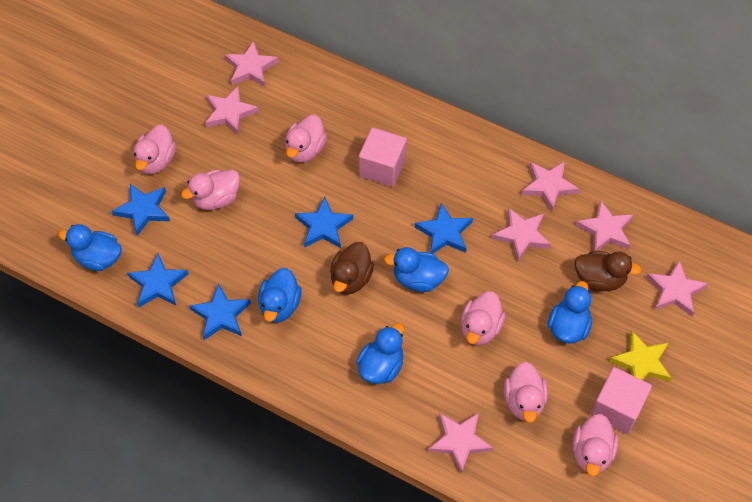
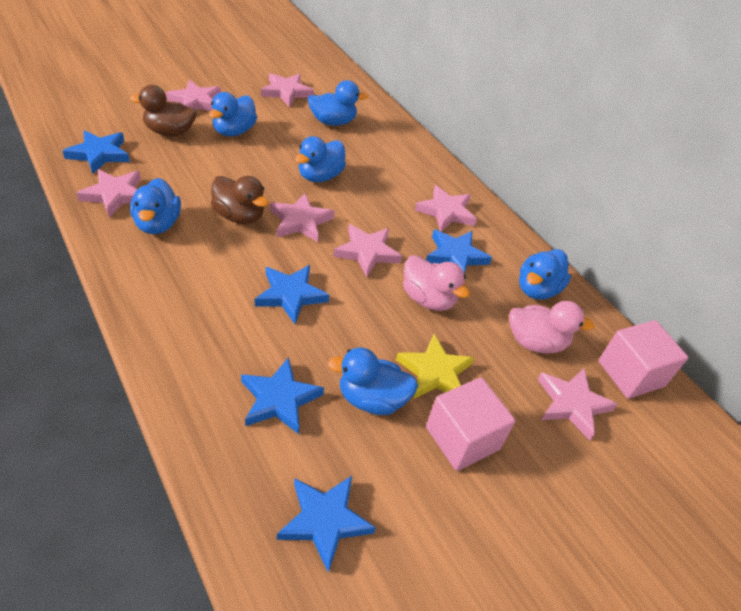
blue duck: [58,224,122,271] [258,268,301,323] [356,323,404,384] [384,247,449,292] [548,281,592,344] = 5 -> [130,178,181,234] [209,92,257,136] [295,136,346,182] [308,80,368,126] [328,347,418,415] [519,249,571,300] = 6
pink duck: [134,125,176,174] [181,169,240,210] [285,115,327,163] [461,291,506,345] [504,362,548,423] [572,414,619,476] = 6 -> [403,255,470,311] [509,301,594,354] = 2

